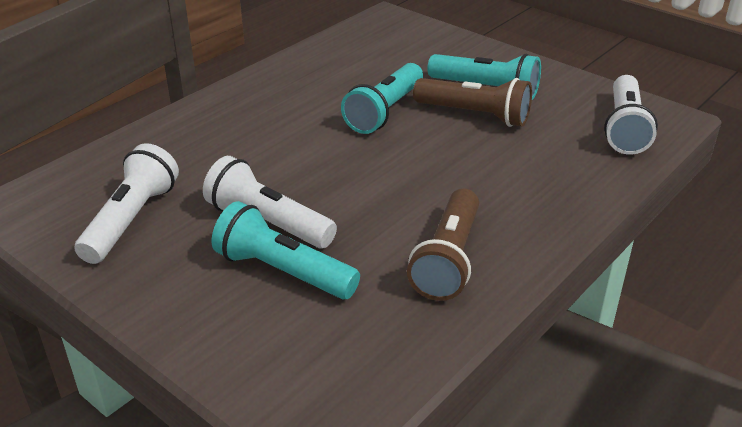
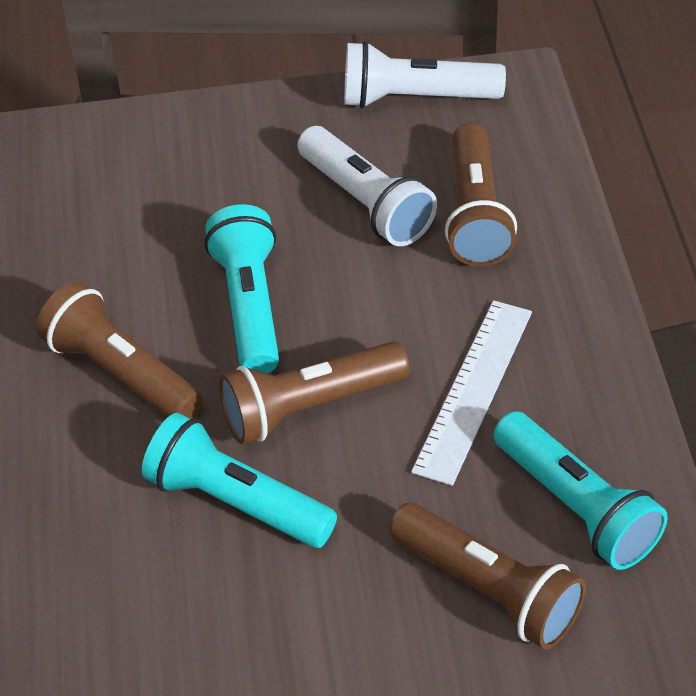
brown flashlight: [407,189,479,301] [413,78,532,127] = 2 -> [36,281,203,419] [219,342,410,444] [389,503,586,649] [445,123,517,267] = 4
white flashlight: [74,143,179,264] [203,156,337,248] [604,75,658,155] = 3 -> [298,126,437,246] [344,41,506,108] = 2
white ruler: none = 0 -> [411,300,532,486] = 1

